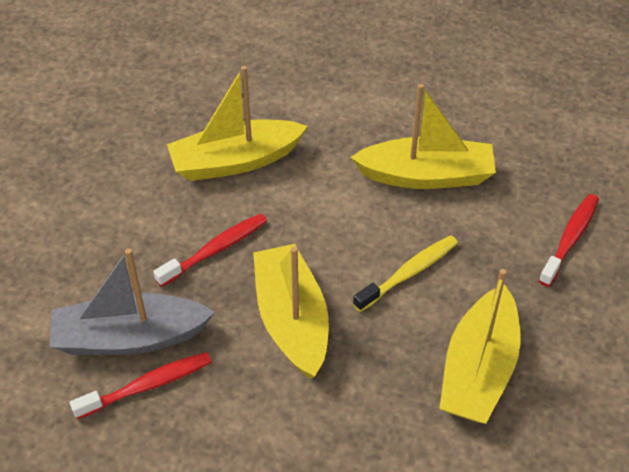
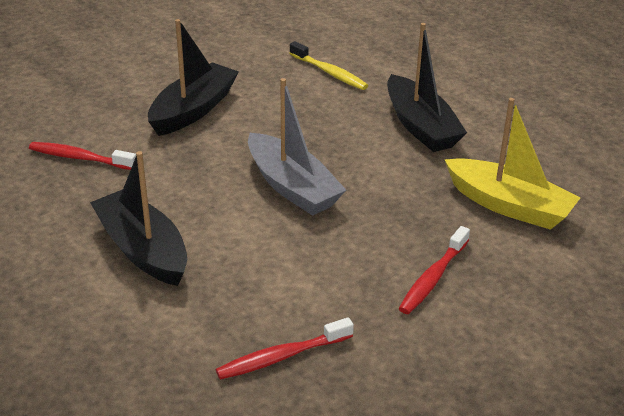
black boat: none = 0 -> [90,151,187,286] [148,19,239,136] [387,23,467,152] = 3
yellow boat: [167,66,308,181] [253,244,329,379] [350,84,496,189] [439,269,521,424] = 4 -> [444,98,581,230] = 1

